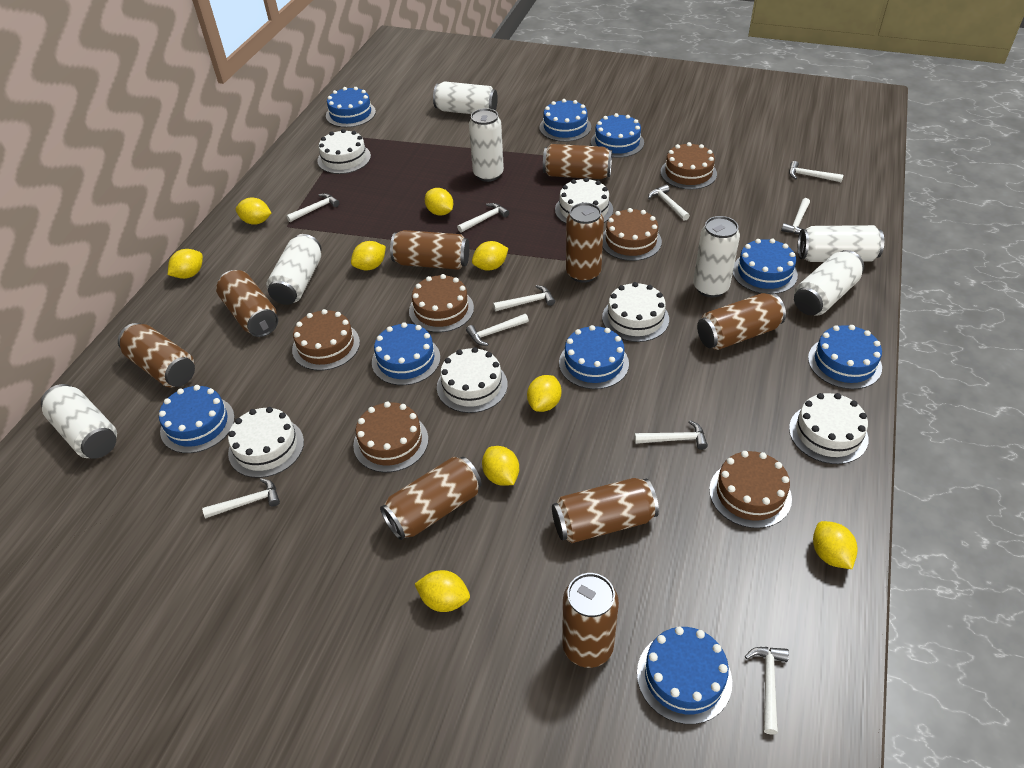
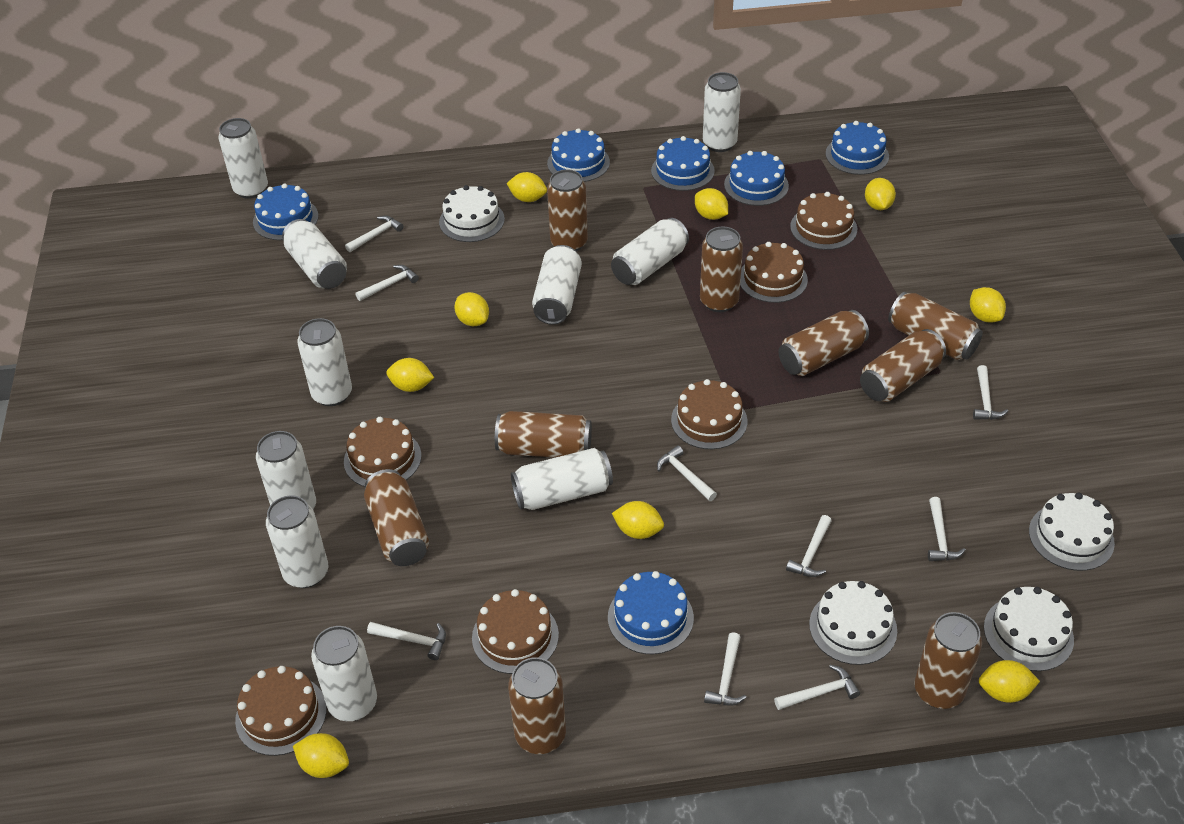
blue cake: [159,385,235,453] [326,87,376,127] [372,322,440,385] [539,99,591,142] [559,325,629,389] [591,113,644,158] [637,627,732,724] [733,239,798,294] [808,325,882,389] = 9 -> [253,183,319,240] [547,128,610,182] [608,571,694,654] [651,136,715,191] [724,151,789,206] [826,121,889,175] = 6
white cake: [228,407,304,478] [317,129,371,174] [437,347,508,413] [555,178,613,224] [602,282,669,342] [789,393,868,464] = 6 -> [439,185,505,242] [809,581,897,665] [984,587,1074,671] [1029,493,1115,571] = 4
white can: [41,384,117,459] [266,234,321,305] [433,82,498,114] [469,108,504,182] [693,216,740,297] [794,250,864,316] [798,225,884,262] = 7 -> [218,118,268,199] [256,431,316,509] [266,495,328,588] [282,219,347,289] [297,318,352,406] [311,626,377,721] [511,448,613,510] [532,245,582,325] [611,218,689,285] [703,72,741,152] = 10
white hammer: [202,478,280,518] [286,193,340,222] [457,203,509,233] [466,314,529,346] [493,285,555,312] [634,420,708,450] [648,184,690,221] [745,647,789,735] [781,198,810,234] [789,161,843,182] = 10 -> [345,216,404,252] [355,265,419,301] [367,622,446,660] [657,445,717,501] [704,632,747,705] [774,665,860,710] [786,515,832,577] [928,497,966,561] [973,365,1008,420] = 9

